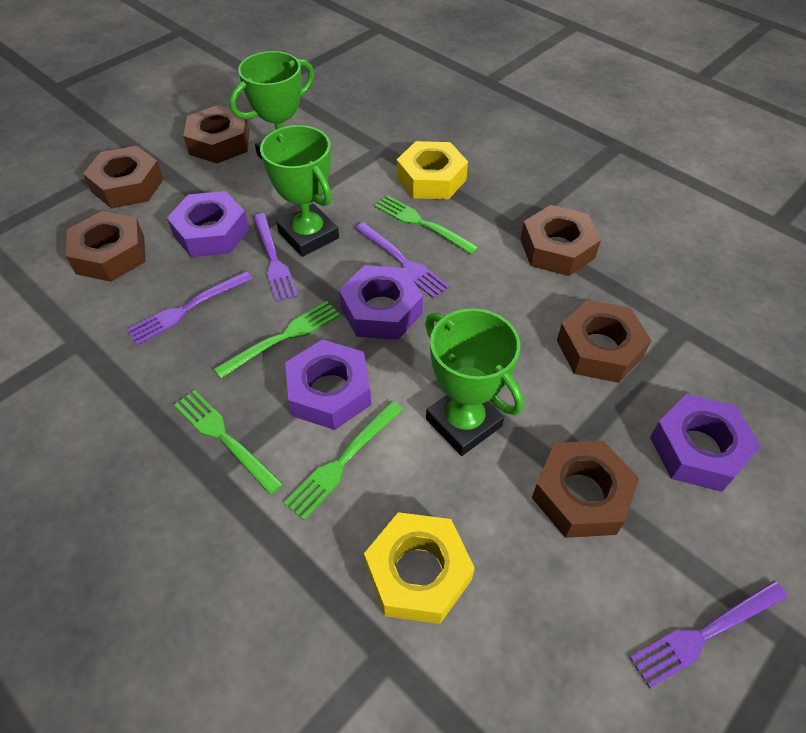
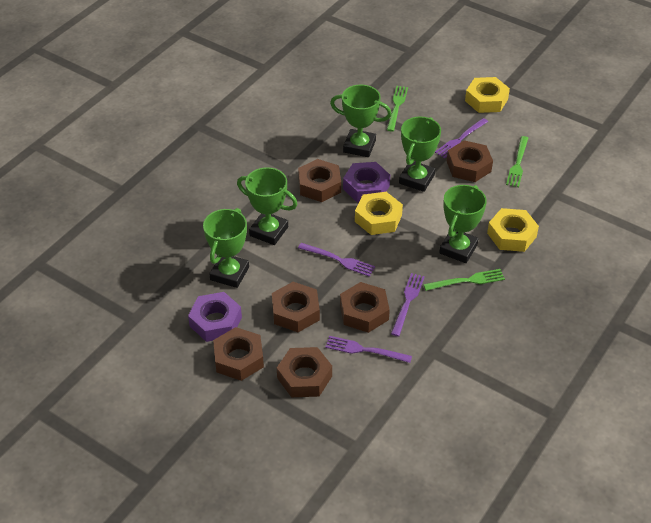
green fork: [174,390,283,495] [214,301,340,378] [284,401,403,520] [375,195,479,255] = 4 -> [387,86,408,132] [423,269,505,291] [506,136,528,187] = 3
green trophy: [229,51,314,159] [260,125,339,257] [425,308,524,456] = 3 -> [203,208,249,288] [237,167,298,245] [330,85,392,157] [399,117,441,192] [439,185,487,263] = 5
purple nut: [167,191,249,257] [285,339,371,430] [339,265,423,340] [650,394,761,492] = 4 -> [188,292,242,342] [343,162,390,202] = 2
yellow nut: [364,512,475,624] [397,141,468,199] = 2 -> [355,192,403,235] [465,77,510,113] [487,208,539,252] = 3

